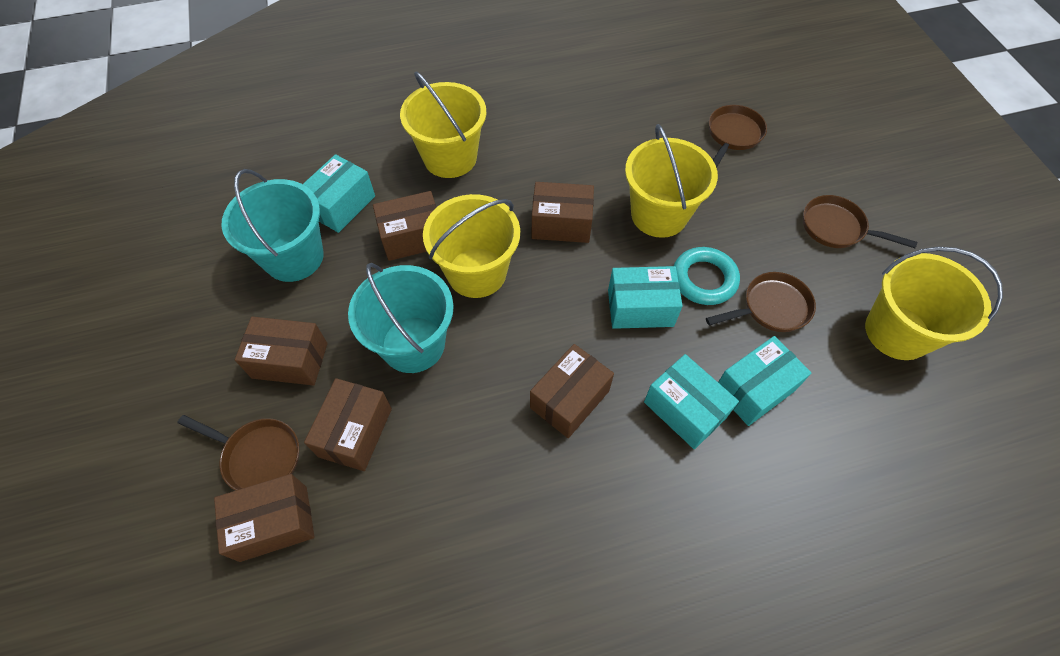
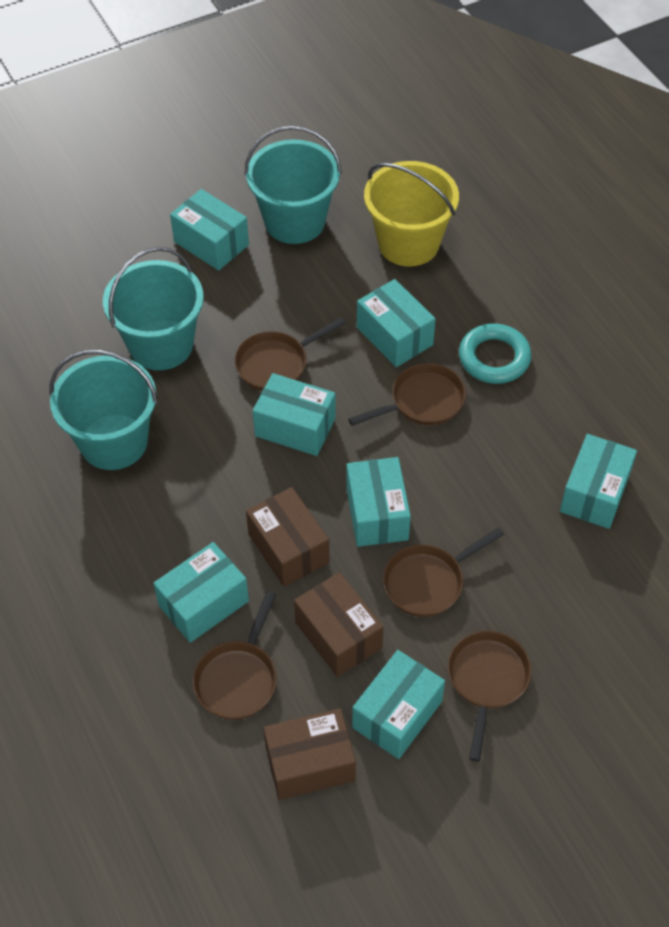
brown box: [214,474,314,562] [235,317,328,386] [304,378,392,471] [373,191,437,261] [530,344,614,438] [532,182,594,243] = 6 -> [246,487,329,587] [263,708,356,800] [294,572,383,677] = 3
brown pan: [178,415,299,491] [706,272,816,332] [709,105,767,168] [803,195,917,248] = 4 -> [193,591,277,720] [234,317,346,391] [348,363,466,426] [383,527,504,617] [448,631,532,762] = 5
turquoise box: [303,154,375,233] [608,266,683,329] [644,354,739,449] [718,336,812,426] = 4 -> [153,542,249,643] [170,189,249,271] [253,373,336,456] [346,457,411,547] [352,650,445,759] [357,279,436,367] [560,434,637,529] = 7
turquoise bucket: [221,169,324,282] [348,263,454,373] = 2 -> [50,349,158,470] [103,247,204,370] [244,125,342,244] = 3
yellow bucket: [400,72,486,178] [423,194,520,298] [625,124,718,238] [865,247,1003,360] = 4 -> [364,161,459,266] = 1

